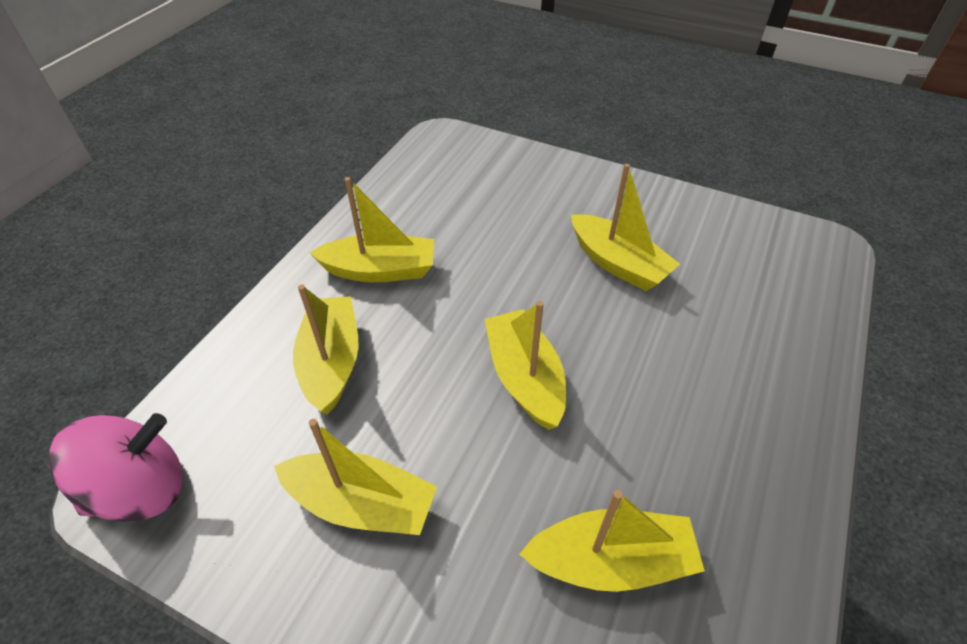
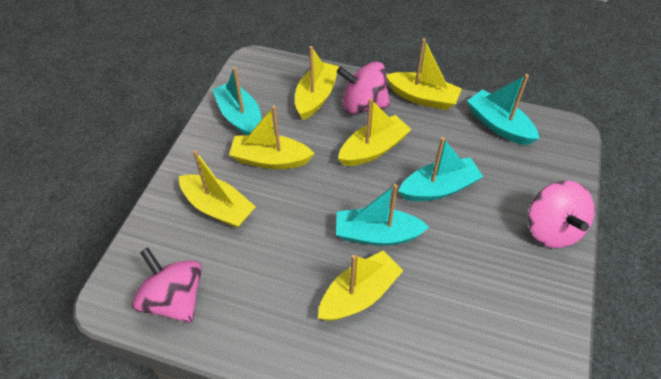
pink spinning top: [49,413,183,522] = 1 -> [132,248,202,323] [337,62,390,114] [528,181,595,248] = 3
turquoise boat: none = 0 -> [212,67,262,135] [336,184,429,246] [398,137,483,201] [467,74,539,145] = 4

